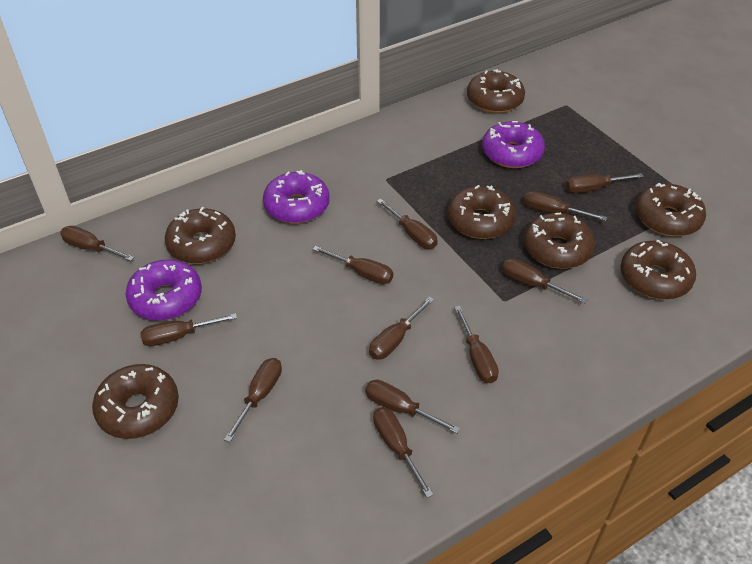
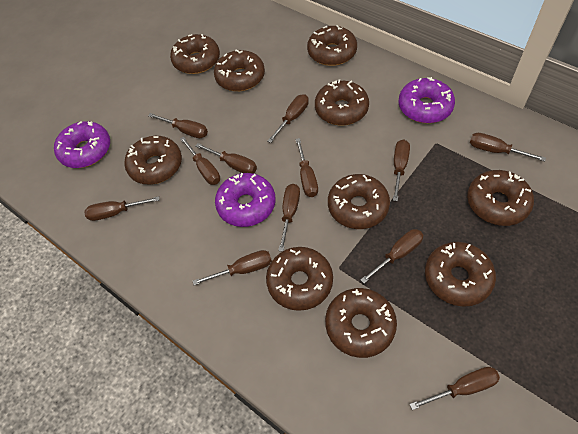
brown donut: [92,364,179,439] [165,207,236,264] [448,185,516,239] [467,69,525,113] [524,213,595,269] [620,240,696,300] [636,183,706,236] = 7 -> [124,136,182,185] [170,34,220,74] [214,50,265,91] [266,247,333,311] [307,25,357,66] [315,80,369,125] [325,288,397,358] [328,174,390,229] [425,242,496,307] [467,170,534,226] = 10

